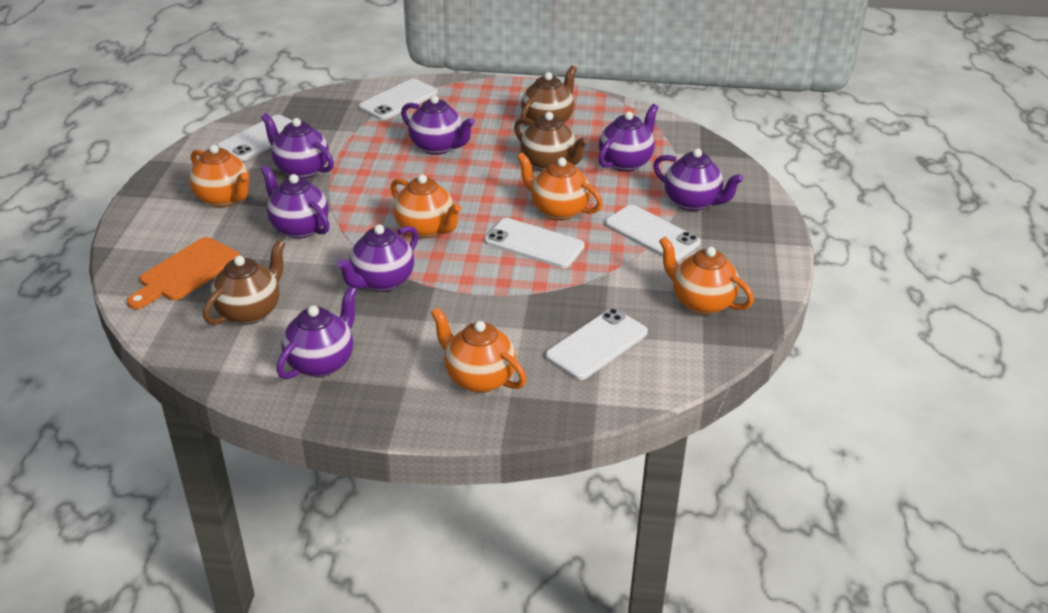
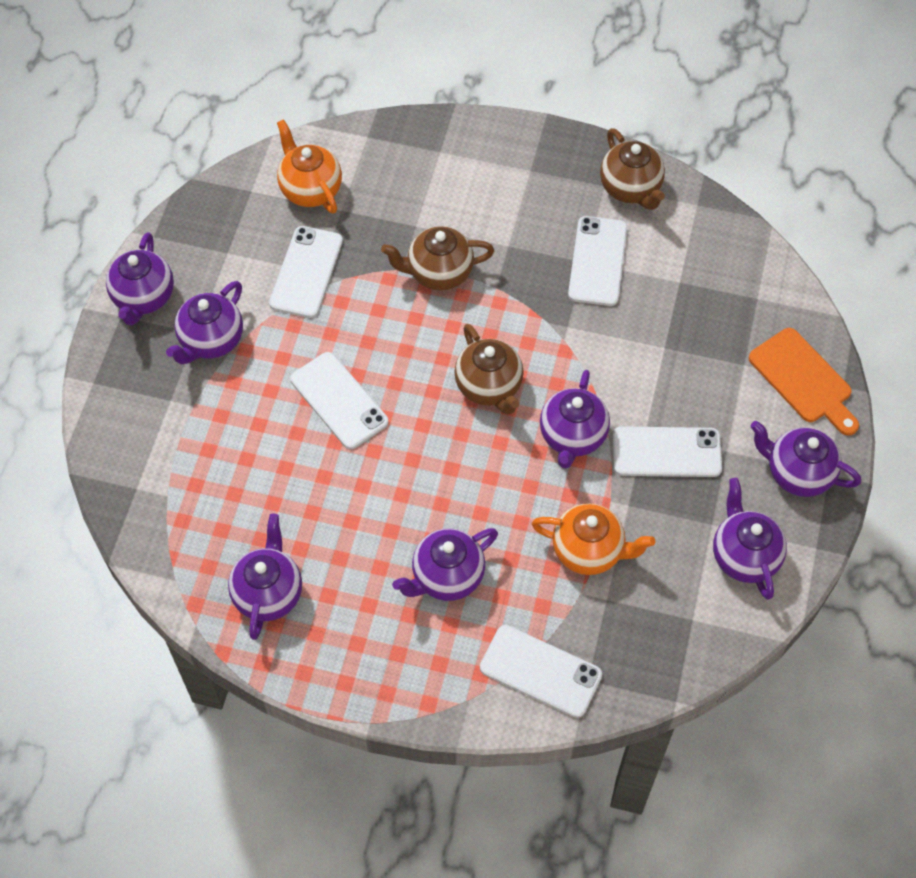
orange teapot: [189,145,250,207] [391,174,462,239] [431,307,527,393] [517,153,603,221] [659,236,754,315] = 5 -> [277,119,342,214] [532,503,655,575] = 2

